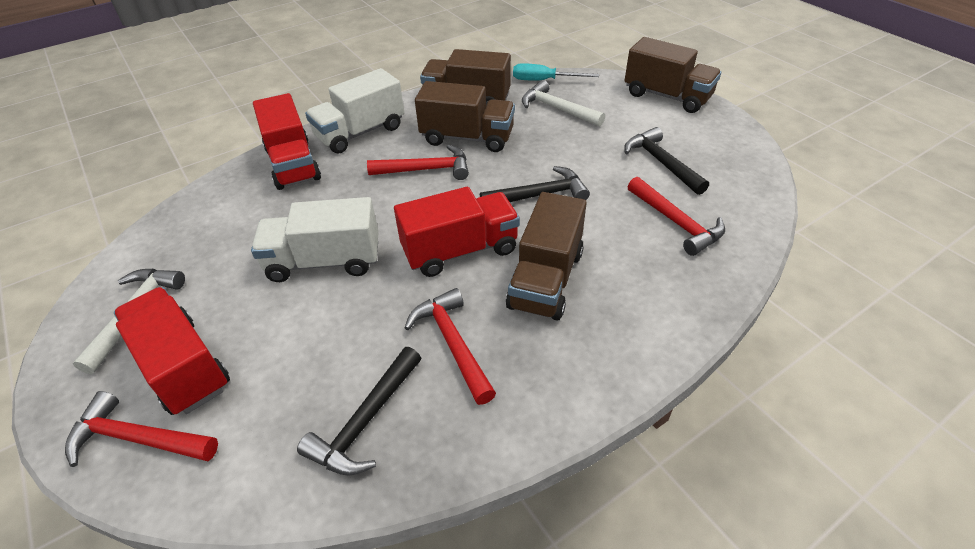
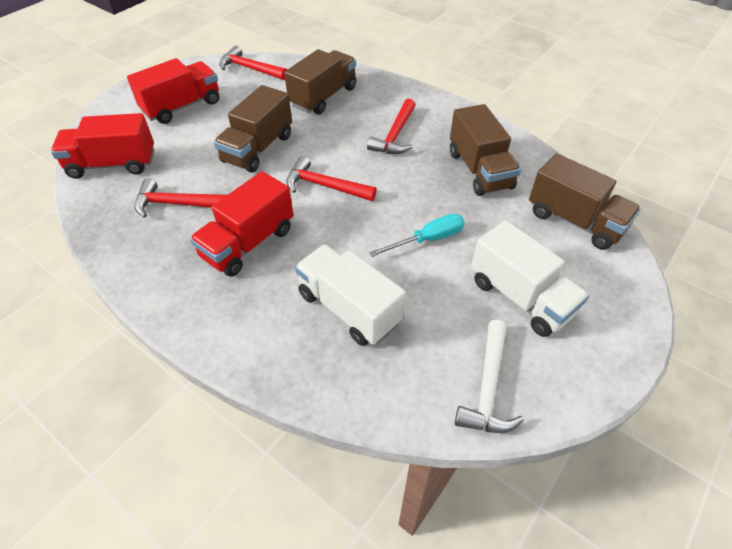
black hammer: [297,347,421,476] [480,166,590,202] [624,127,709,195] = 3 -> none = 0
white hammer: [73,269,185,374] [522,80,605,127] = 2 -> [455,320,524,433] = 1

